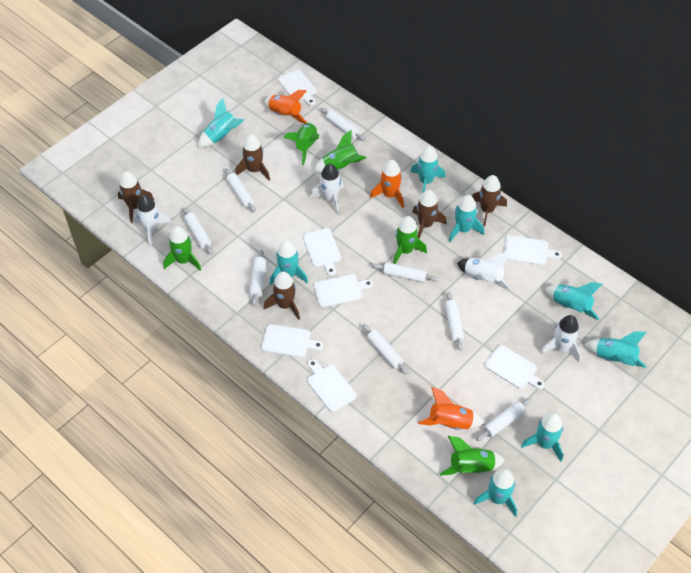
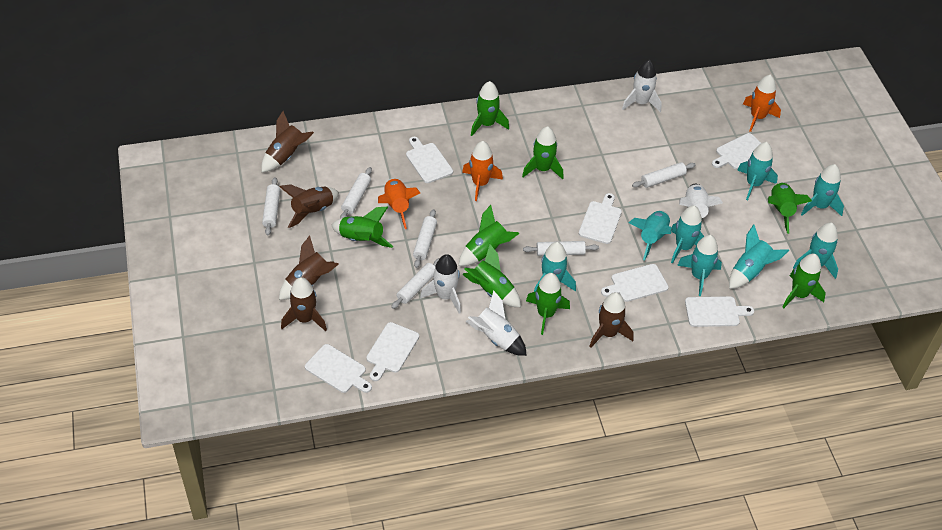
green rocket: [163,226,201,271] [283,123,319,165] [313,130,366,173] [393,216,427,264] [440,436,505,476] = 5 -> [331,207,393,248] [459,205,520,266] [462,244,521,307] [471,81,509,136] [522,126,564,180] [526,273,570,335] [768,182,812,234] [783,254,826,308] = 8
white rolling pin: [183,208,213,254] [225,168,255,212] [249,250,266,306] [321,108,365,141] [363,324,408,374] [372,262,438,283] [445,292,464,351] [476,398,532,441] = 8 -> [262,177,280,236] [340,167,372,219] [391,258,440,309] [413,209,437,268] [523,241,599,256] [632,162,696,188] = 6

